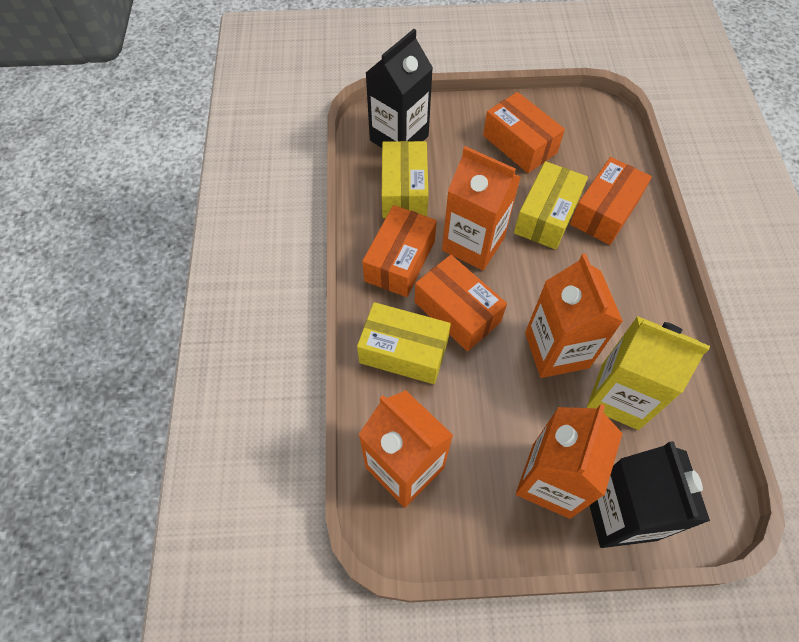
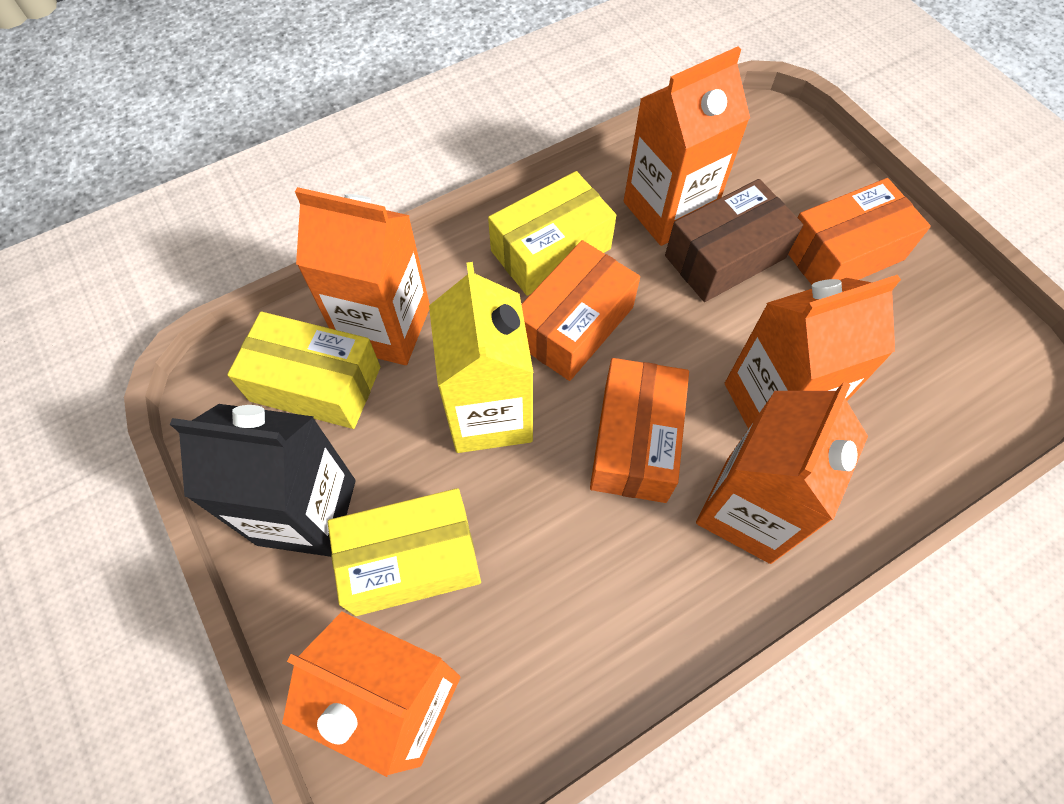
black carton: [366,29,433,148] [589,441,710,548] = 2 -> [170,404,356,557] = 1
brown box: none = 0 -> [665,179,803,302] = 1
orange box: [362,205,437,297] [415,255,507,351] [483,92,565,173] [570,157,652,245] = 4 -> [521,240,640,381] [590,358,689,503] [788,178,931,285] = 3
orange carton: [358,391,453,508] [442,146,521,271] [516,404,623,519] [525,253,623,378] = 4 -> [282,612,460,777] [295,187,430,365] [624,46,750,246] [696,382,868,564] [725,275,901,429] = 5

